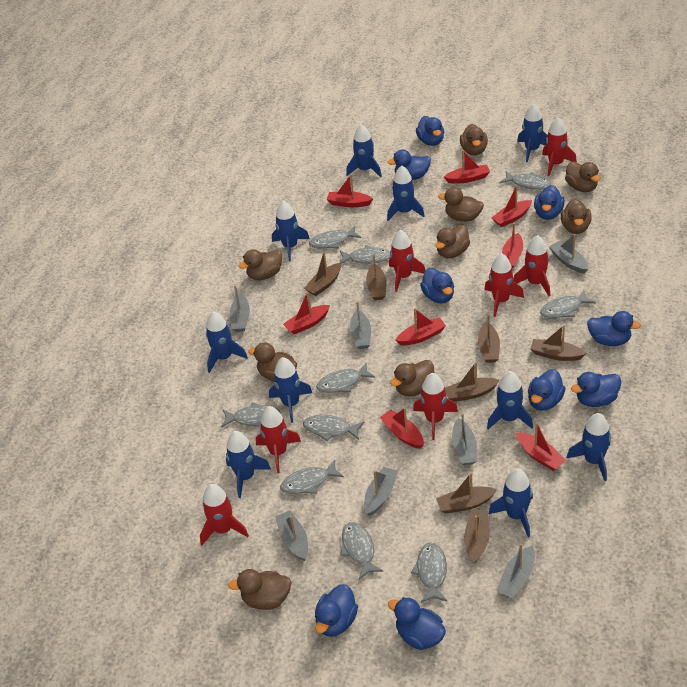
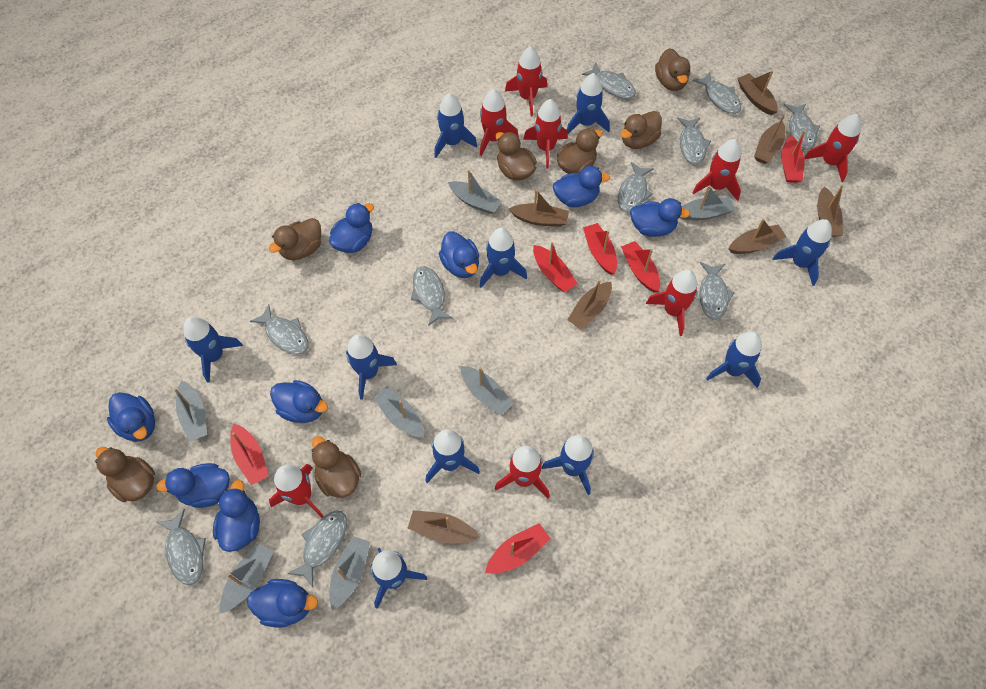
brown duck: [228,569,291,610] [239,249,282,280] [248,343,297,382] [390,360,434,397] [435,225,470,258] [438,187,484,222] [460,124,488,155] [561,199,592,234] [565,161,600,192] = 9 -> [95,447,155,502] [269,218,321,260] [311,436,361,498] [495,132,537,180] [557,128,602,174] [621,111,662,149] [655,48,690,91] = 7
red boat: [283,292,330,334] [326,174,373,207] [380,407,424,449] [395,308,446,345] [444,150,490,184] [491,185,532,227] [502,223,523,269] [516,422,566,471] = 8 -> [230,423,268,485] [485,523,551,574] [533,242,577,292] [583,223,617,275] [621,241,660,292] [781,130,805,183] = 6
red rocket: [200,484,249,545] [256,406,301,473] [389,230,425,292] [413,373,458,440] [484,253,524,317] [513,235,550,296] [542,117,577,176] = 7 -> [269,464,324,518] [480,89,519,156] [495,446,550,498] [505,46,547,116] [523,99,568,169] [646,269,697,336] [692,139,741,201] [804,114,861,182] = 8

